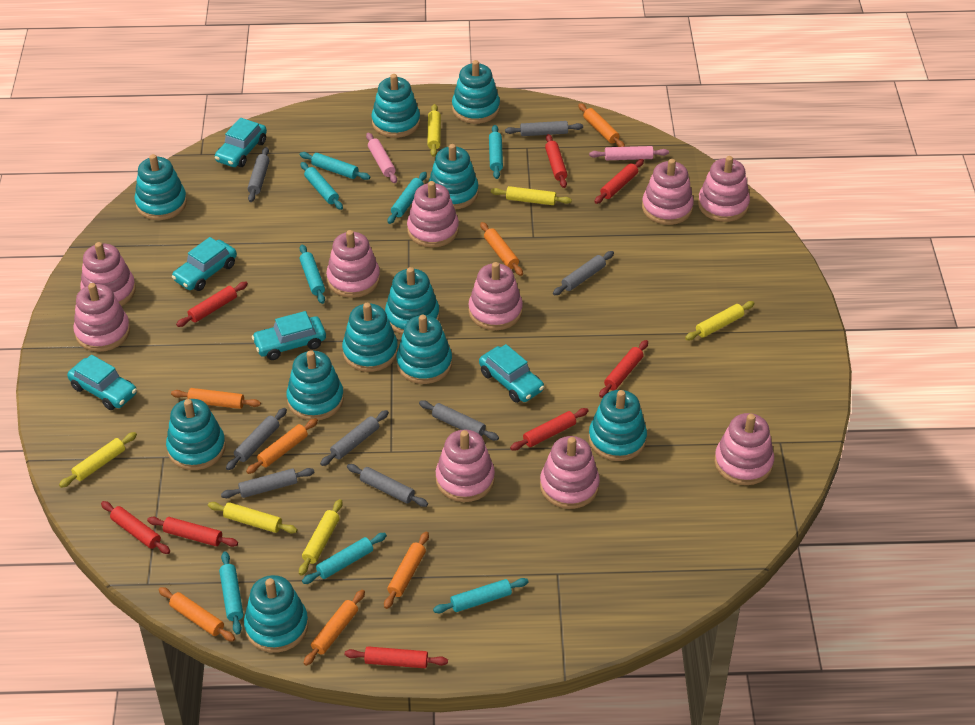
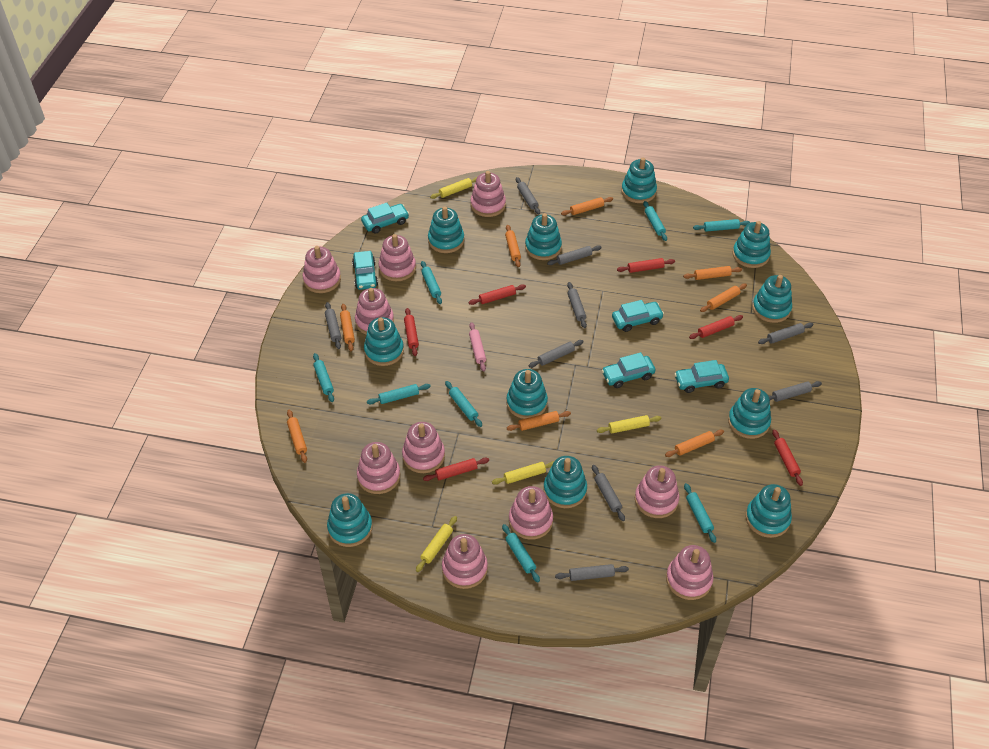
grey rolling pin: [221,468,314,498] [226,408,287,470] [247,147,270,202] [320,410,389,466] [347,464,428,507] [419,400,499,441] [505,121,583,136] [553,251,614,295] = 8 -> [325,302,341,349] [516,177,540,214] [529,340,583,368] [547,245,602,265] [555,564,629,581] [567,282,587,328] [592,465,625,521] [758,322,813,344] [769,381,822,402] = 9
orange rolling pin: [158,587,235,642] [171,388,261,409] [246,418,318,474] [303,590,365,666] [384,532,429,609] [480,222,523,276] [578,103,625,147] = 7 -> [287,410,307,463] [340,304,355,351] [505,225,521,267] [507,411,571,431] [561,197,613,216] [665,430,724,457] [683,266,742,280] [700,284,747,312] = 8
pink rolling pin: [366,133,397,183] [589,146,669,160] = 2 -> [469,322,486,371] = 1
red rolling pin: [101,501,170,554] [147,517,238,547] [176,282,248,327] [345,646,448,668] [510,408,588,451] [545,134,567,188] [594,159,644,204] [599,340,648,398] = 8 -> [404,308,419,356] [423,458,489,481] [469,284,526,305] [617,258,675,273] [689,315,743,339] [772,429,803,486] = 6
yellow rolling pin: [59,432,137,488] [208,502,297,534] [299,499,343,576] [427,104,441,157] [491,186,572,205] [685,301,755,340] = 6 -> [416,516,457,572] [430,177,477,199] [492,461,554,484] [597,415,662,433] = 4

